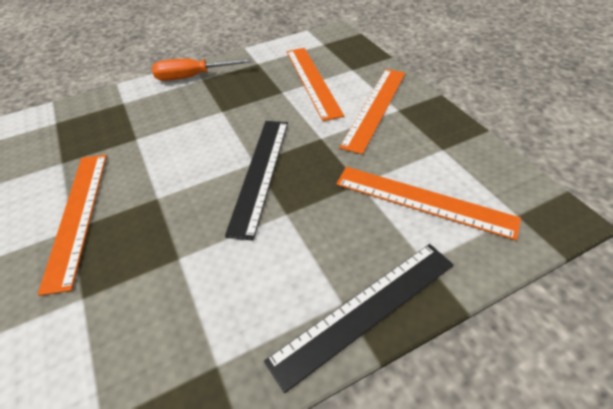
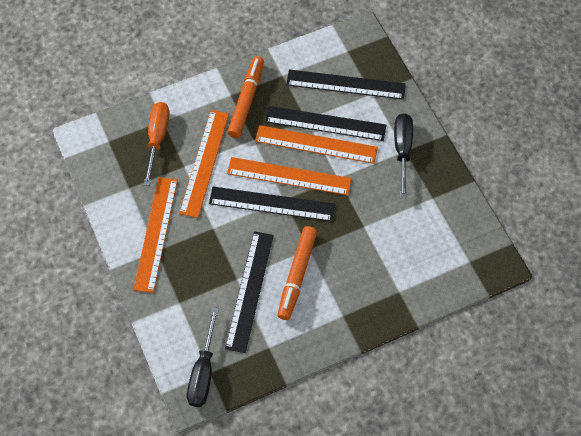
black ruler: [225,121,288,241] [264,244,454,393] = 2 -> [209,187,335,222] [225,231,274,353] [265,106,386,141] [286,69,406,100] = 4
black screwdriver: none = 0 -> [187,307,219,407] [394,113,413,199] = 2
orange marker: none = 0 -> [227,56,264,138] [278,226,317,320] = 2

